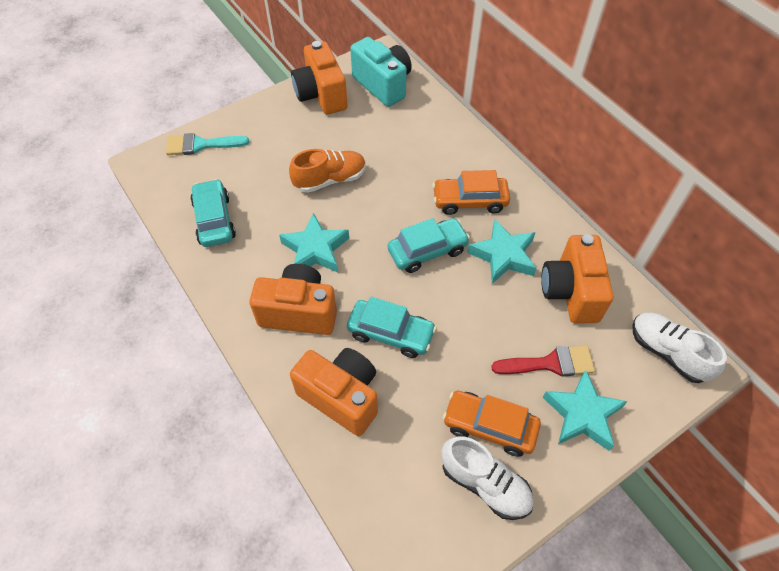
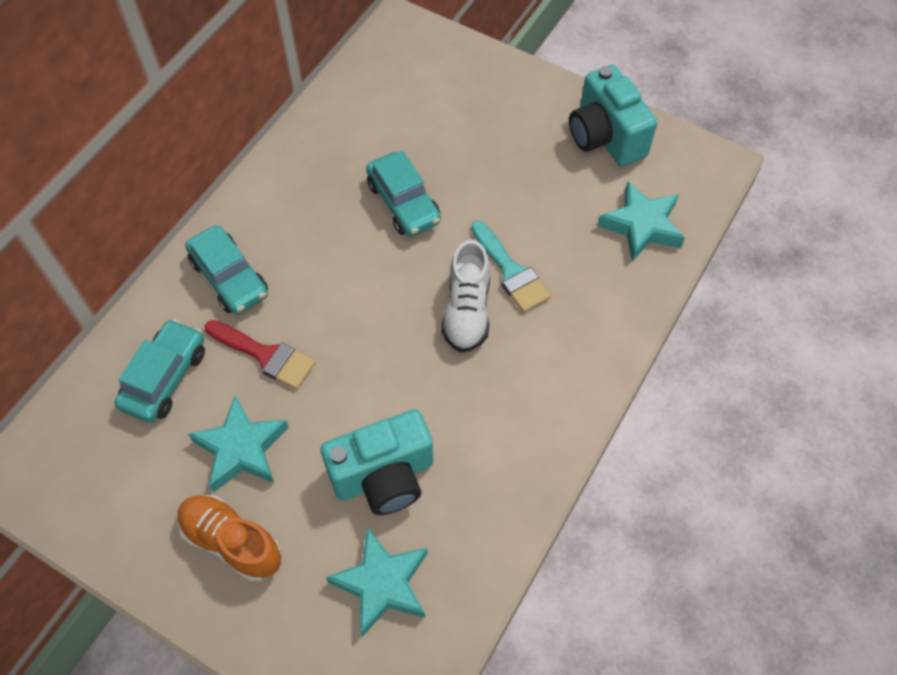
orange camera: [249,264,337,335] [290,348,378,436] [291,41,348,114] [541,234,613,324] = 4 -> none = 0
orange car: [432,170,510,215] [443,391,541,457] = 2 -> none = 0
turquoise camera: [350,37,412,107] = 1 -> [321,409,433,515] [569,65,657,167] = 2
white shoe: [441,436,534,520] [632,312,727,383] = 2 -> [441,240,490,352] = 1

